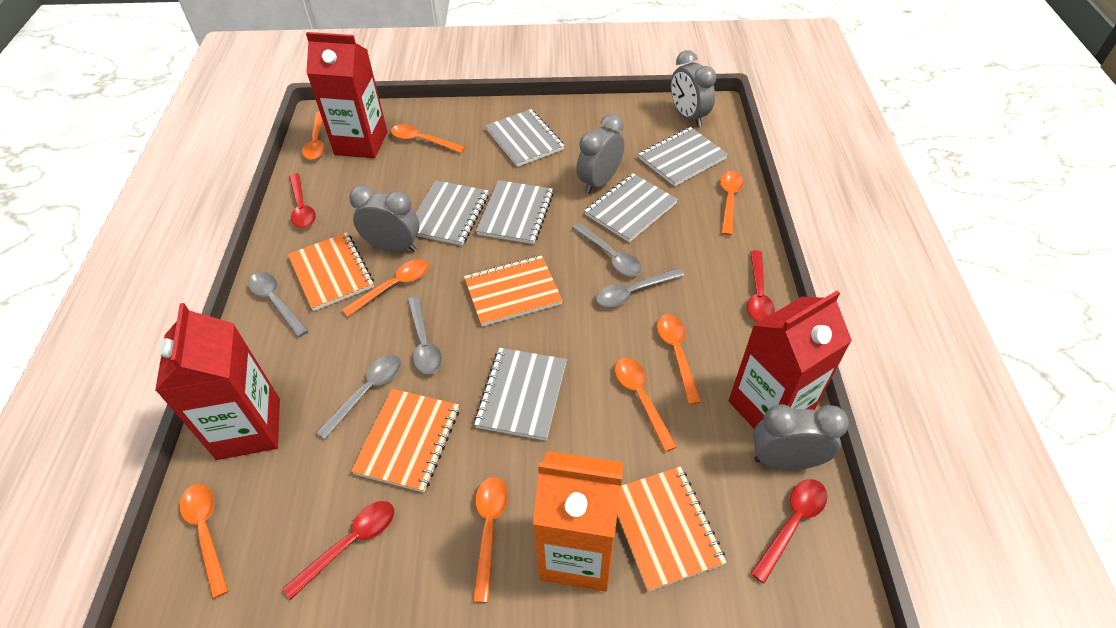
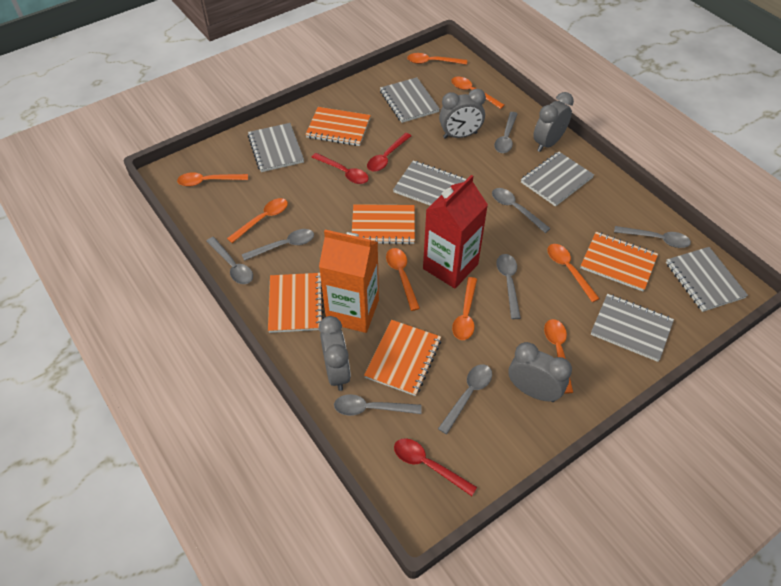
grey spoon: [248,272,308,337] [316,355,401,440] [408,296,442,374] [572,223,642,276] [596,268,685,307] = 5 -> [206,237,253,284] [242,229,314,261] [334,394,422,416] [438,364,492,434] [492,188,551,233] [494,112,518,153] [496,254,521,319] [614,226,691,248] = 8
orange notebook: [288,232,374,311] [351,389,459,493] [464,255,563,326] [617,467,727,592] = 4 -> [268,273,324,333] [305,107,371,146] [352,204,415,245] [364,320,441,396] [580,232,658,291] = 5
red carton: [155,303,280,460] [306,32,387,158] [729,291,852,429] = 3 -> [423,175,488,288] = 1
red spoon: [282,501,394,600] [289,173,316,228] [747,250,775,322] [750,479,827,583] = 4 -> [311,153,369,184] [367,133,411,172] [394,438,477,496] = 3

